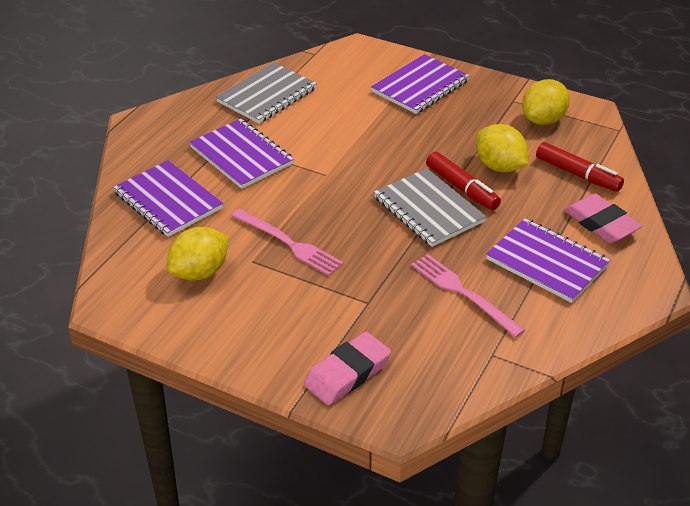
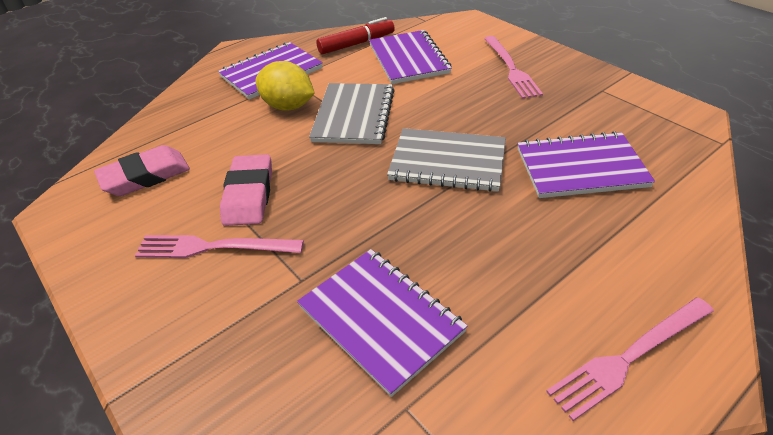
pink fork: [231,209,344,276] [411,254,525,337] = 2 -> [135,235,304,258] [484,36,543,99] [546,297,714,421] = 3
red marker: [426,151,501,210] [536,142,624,192] = 2 -> [316,17,395,55] = 1
yellow lemon: [166,227,229,281] [476,124,528,172] [522,79,570,125] = 3 -> [255,61,315,111] = 1

